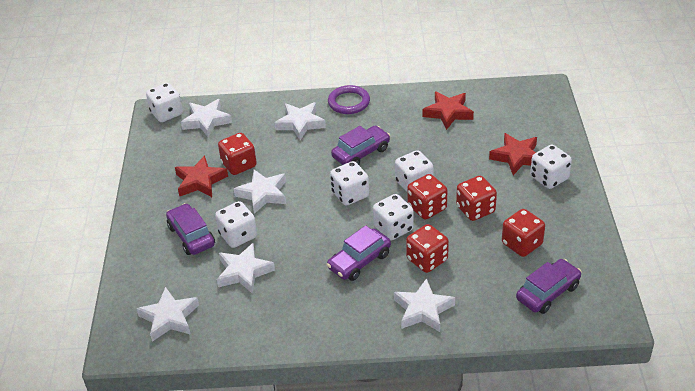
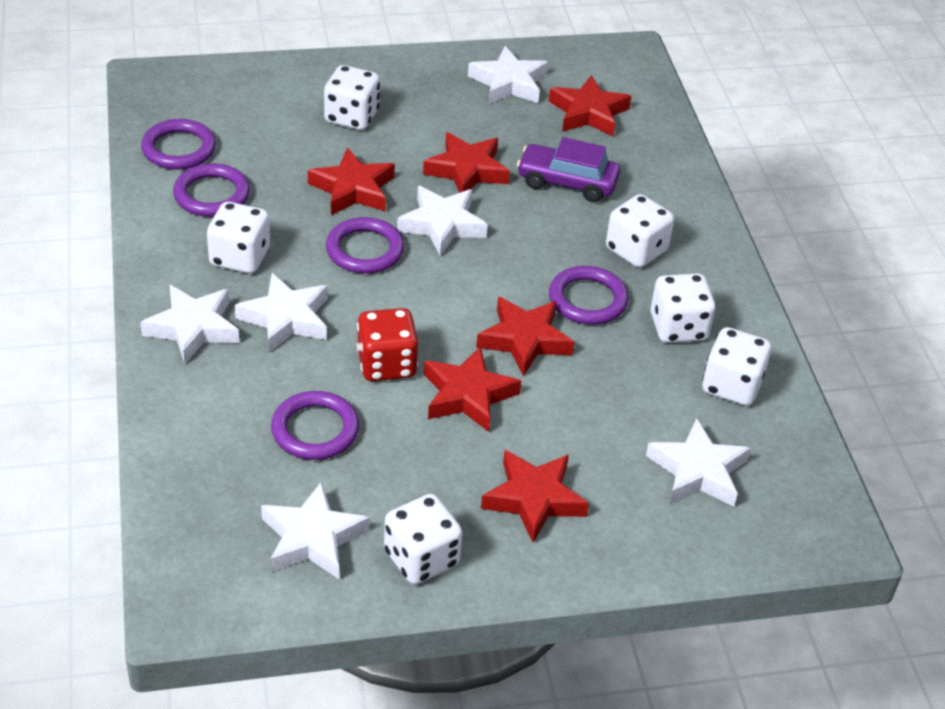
purple car: [166,203,215,255] [326,225,391,281] [331,125,390,165] [516,259,582,314] = 4 -> [517,137,620,202] = 1
purple ring: [328,85,370,114] = 1 -> [141,119,216,170] [173,163,250,217] [271,391,359,460] [326,217,404,274] [549,266,629,325] = 5
red dice: [218,133,257,175] [406,224,449,273] [407,174,447,219] [456,176,497,221] [502,209,545,257] = 5 -> [357,308,418,381] = 1
red star: [175,155,228,197] [423,91,474,130] [489,133,537,175] = 3 -> [308,148,395,215] [423,132,510,193] [424,346,521,432] [476,297,574,376] [481,450,589,543] [549,75,631,136] = 6

